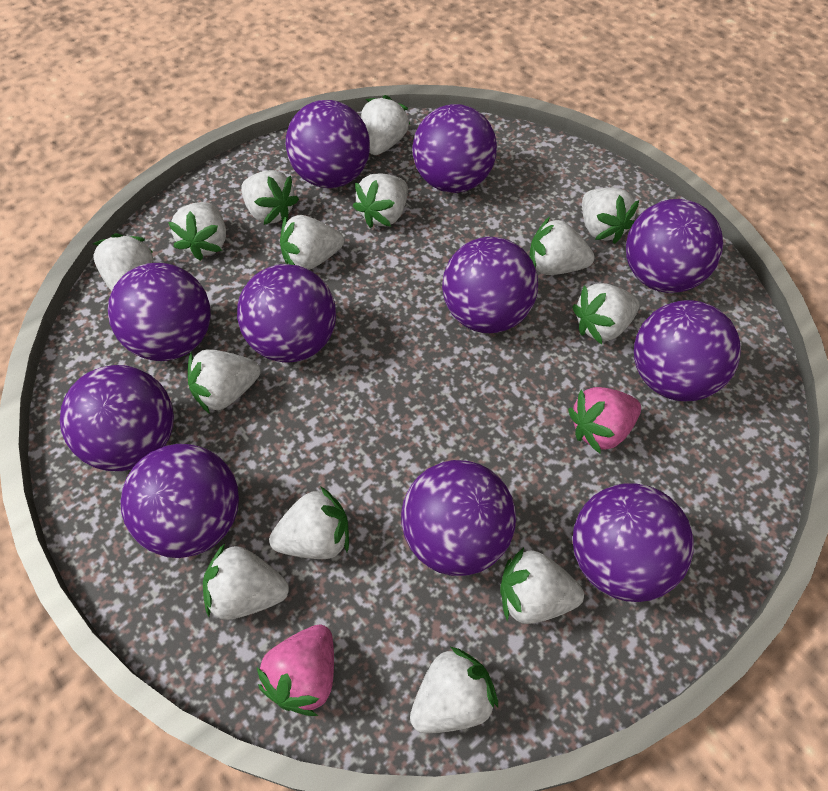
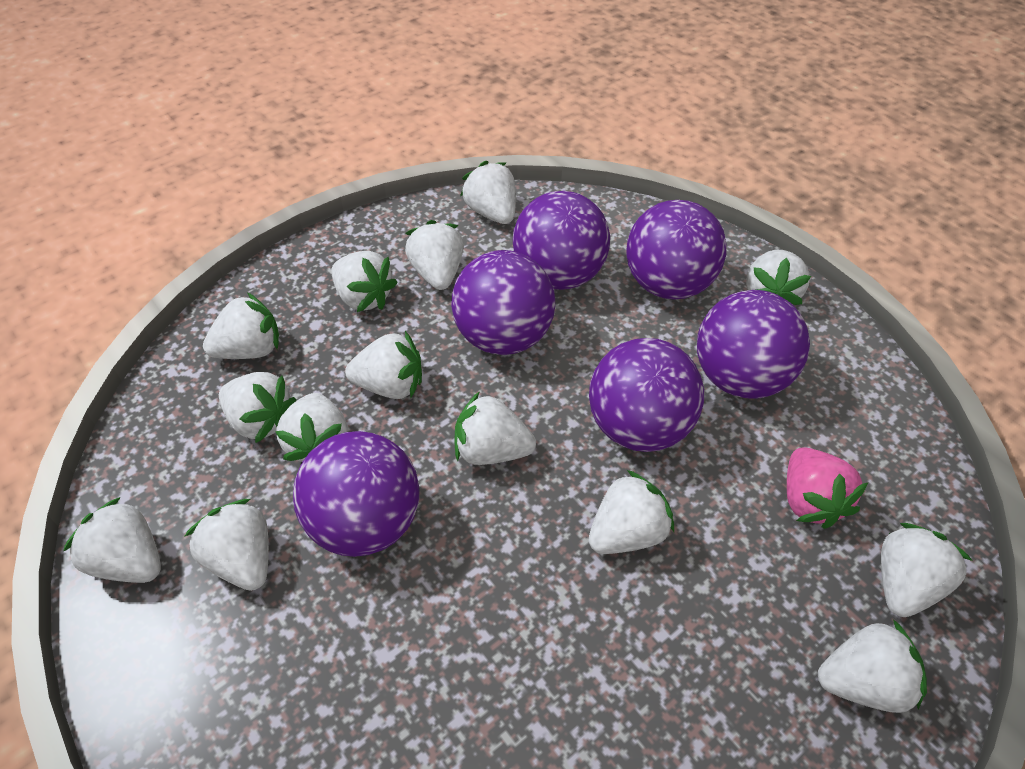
pink strawberry: [257,624,334,716] [568,387,641,453] = 2 -> [787,447,868,529] = 1
purple ball: [60,365,174,471] [108,263,211,361] [121,444,239,558] [237,264,336,363] [285,100,370,188] [401,460,516,576] [412,104,497,193] [442,237,538,333] [573,483,694,602] [626,199,723,293] [634,300,741,401] = 11 -> [293,431,420,557] [451,250,555,355] [513,191,610,290] [589,338,704,452] [626,200,727,300] [697,290,810,399] = 6

